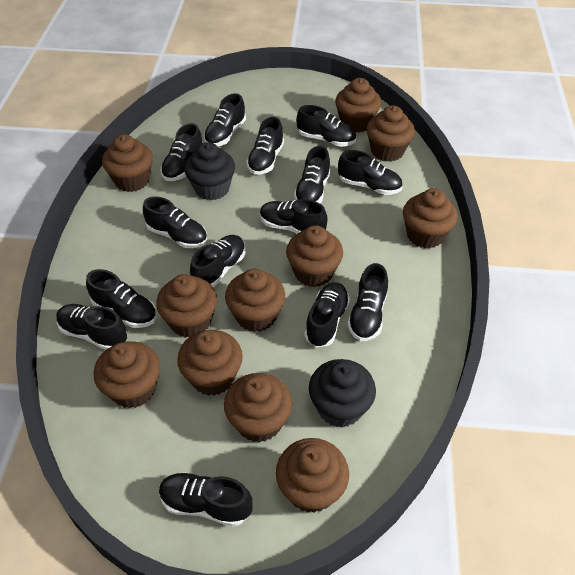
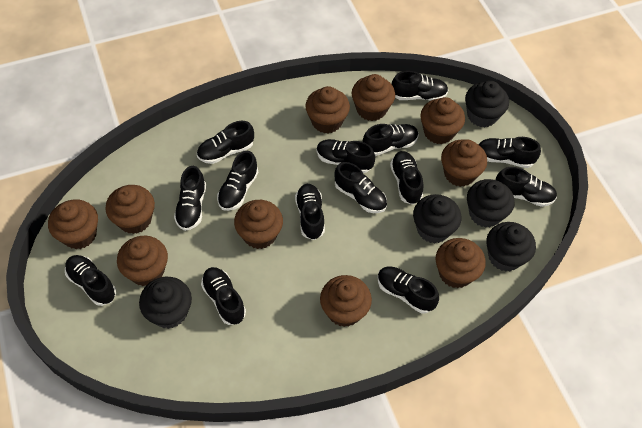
black cupcake: [184,142,235,200] [309,359,376,428] = 2 -> [139,277,192,329] [413,194,461,244] [465,81,509,128] [467,179,515,228] [486,222,536,272] = 5
brown cupcake: [93,341,160,409] [102,134,153,192] [156,274,217,338] [177,330,243,396] [224,373,292,443] [225,269,285,332] [276,438,349,513] [286,225,343,287] [335,78,381,132] [366,105,415,162] [403,188,458,249] = 11 -> [48,199,98,249] [105,185,155,234] [117,236,168,286] [234,200,283,249] [306,86,350,133] [320,275,372,327] [352,74,395,121] [420,97,465,144] [436,238,486,288] [441,140,487,187] = 10

